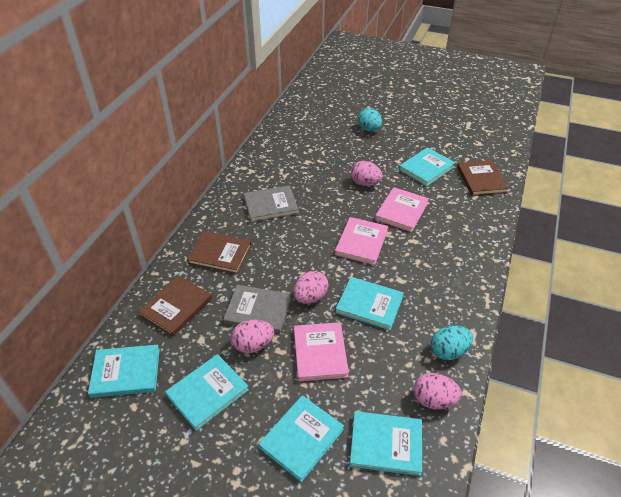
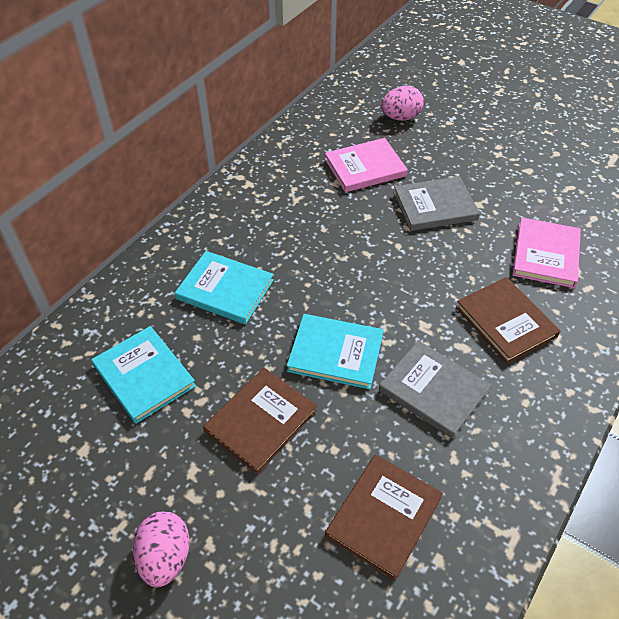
pink book: [294,322,349,382] [335,217,388,265] [375,187,429,232] = 3 -> [325,138,408,192] [512,217,581,288] = 2
pink egg: [231,320,274,353] [293,271,328,304] [351,161,382,186] [414,373,462,409] = 4 -> [133,511,190,587] [381,85,424,121] = 2
turquoise book: [88,345,160,398] [165,354,249,431] [258,395,344,482] [335,277,404,330] [350,411,422,476] [399,147,455,186] = 6 -> [91,326,196,424] [175,251,274,324] [287,314,384,389] = 3
turquoise egg: [358,108,382,132] [431,326,473,360] = 2 -> none = 0

